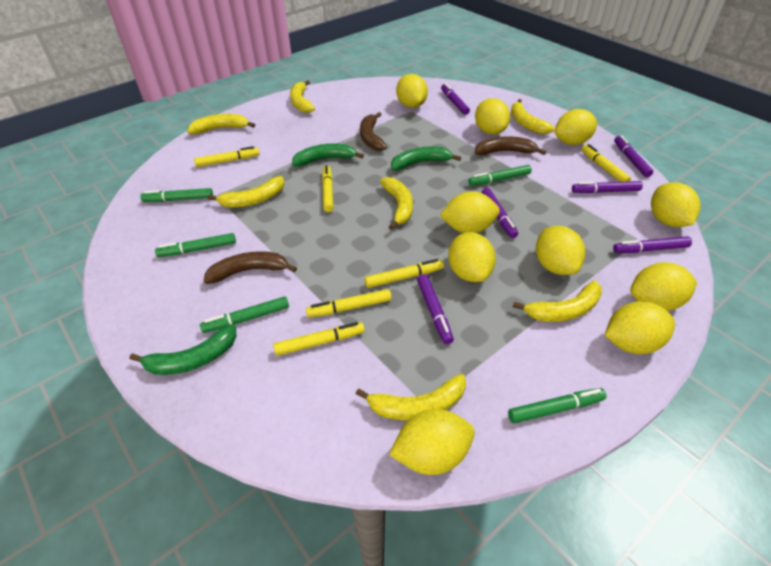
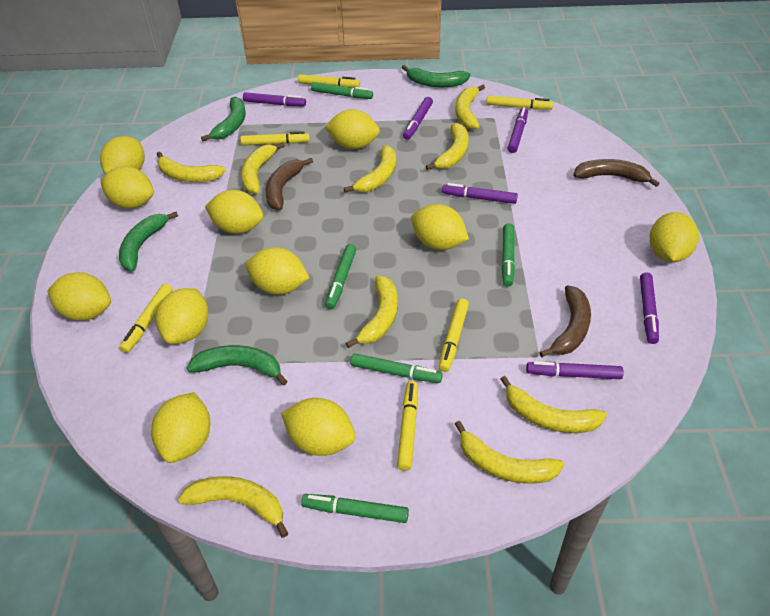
green banana: [130,324,237,375] [292,143,364,166] [391,146,461,171] = 3 -> [119,212,178,272] [187,345,288,386] [201,97,246,141] [402,65,471,87] = 4
yellow banana: [187,114,255,134] [208,176,285,207] [290,80,315,113] [356,374,466,420] [380,177,413,230] [511,99,555,134] [513,280,602,322] = 7 -> [157,152,226,182] [178,476,289,538] [241,142,285,194] [344,145,396,192] [346,275,398,348] [426,123,469,170] [455,85,485,130] [455,421,564,484] [500,376,607,433] = 9
yellow lemon: [389,409,475,475] [396,74,428,108] [440,191,500,233] [448,232,496,282] [475,98,510,135] [536,226,585,275] [555,109,597,145] [605,301,675,354] [630,262,697,311] [651,182,701,227] = 10 -> [47,272,111,321] [100,136,145,175] [101,166,154,209] [151,392,210,463] [156,288,208,344] [205,190,263,234] [246,247,310,295] [281,398,356,456] [325,109,380,149] [411,204,469,250] [649,212,699,262] = 11

